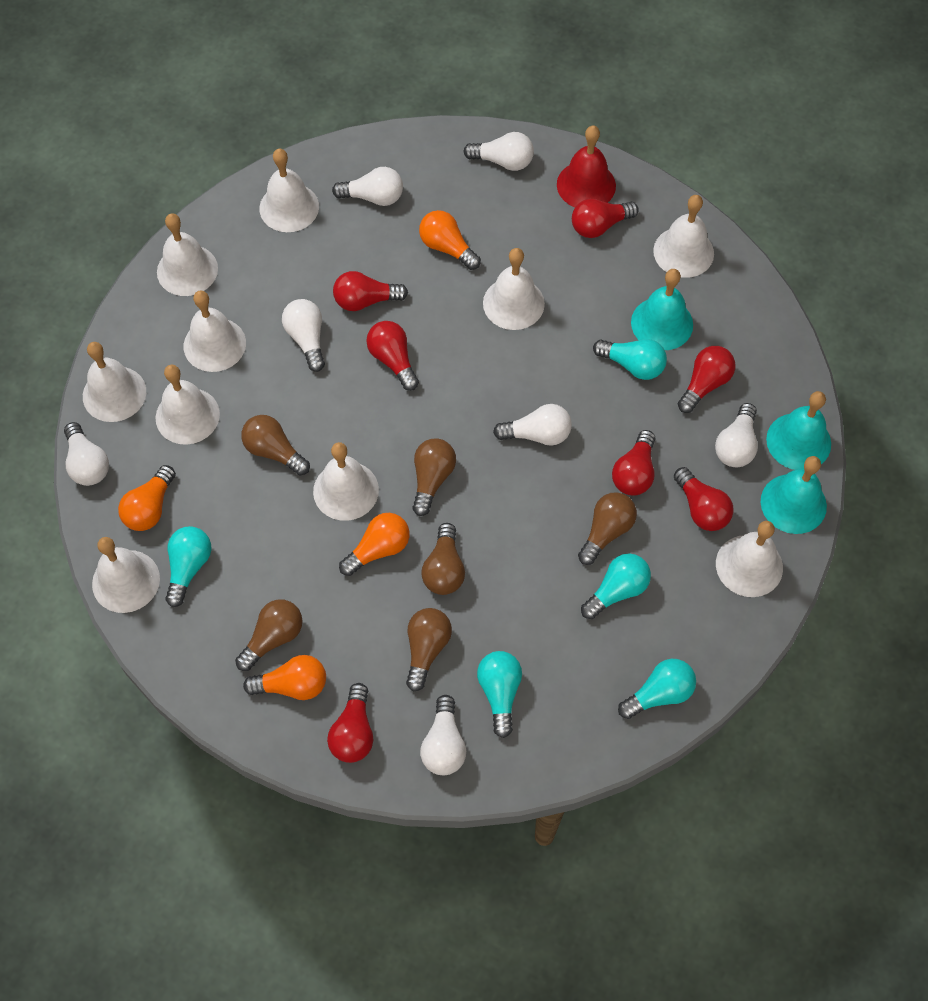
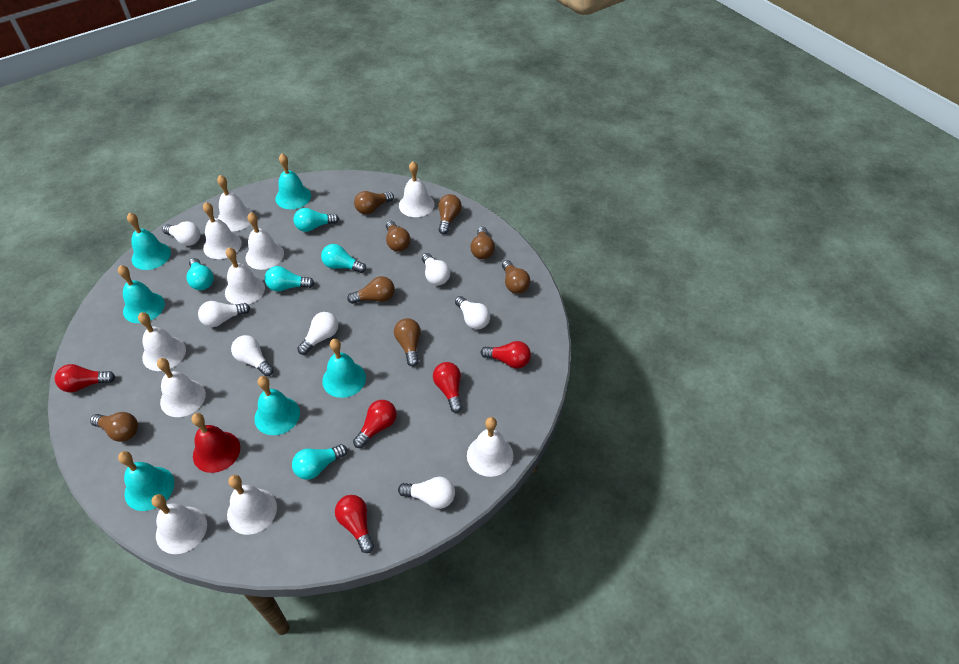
brown light bulb: [235,599,302,671] [241,415,310,475] [406,608,452,692] [412,438,456,516] [421,523,465,595] [578,492,637,565] = 6 -> [90,412,138,442] [347,276,395,304] [354,191,394,215] [386,221,411,252] [394,318,421,367] [438,194,462,234] [470,227,495,259] [502,260,530,294] = 8
orange light bulb: [118,465,176,531] [243,655,326,700] [339,513,410,576] [419,210,481,270] = 4 -> none = 0
red light bulb: [327,683,373,763] [333,271,408,311] [366,321,419,391] [572,199,639,238] [612,430,655,496] [674,467,733,531] [678,346,735,413] = 7 -> [55,364,115,392] [335,495,374,553] [353,400,397,448] [433,362,462,413] [481,341,531,369] = 5
turquoise bell: [631,269,693,350] [761,456,827,534] [766,391,831,470] = 3 -> [118,265,165,323] [118,451,174,511] [127,213,171,270] [254,376,300,435] [275,154,311,209] [322,339,366,398] = 6

